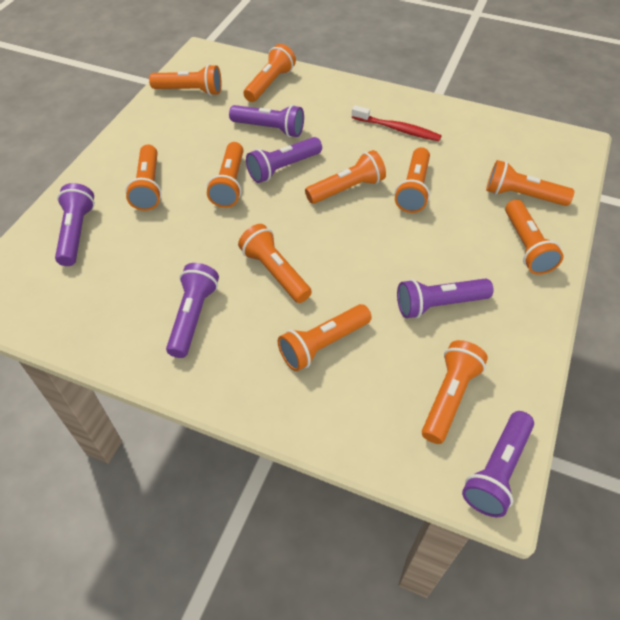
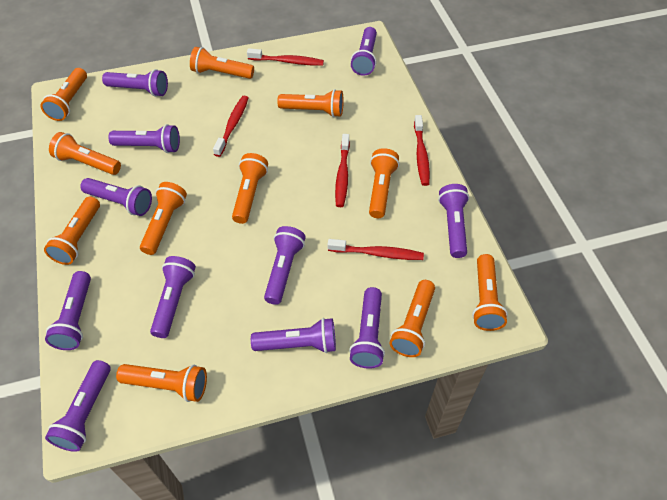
purple flashlight: [55,183,95,266] [166,263,219,358] [229,105,304,137] [246,137,322,183] [397,279,493,319] [462,411,534,517] = 6 -> [45,271,91,350] [45,360,111,452] [80,178,152,216] [102,69,168,97] [108,124,180,153] [150,256,196,338] [251,318,336,353] [264,226,306,305] [349,287,385,369] [351,27,377,76] [438,184,469,258] = 11
red toothbrush: [352,105,442,141] = 1 -> [213,96,248,157] [247,48,324,66] [327,239,424,260] [335,134,350,207] [414,115,430,186] = 5

